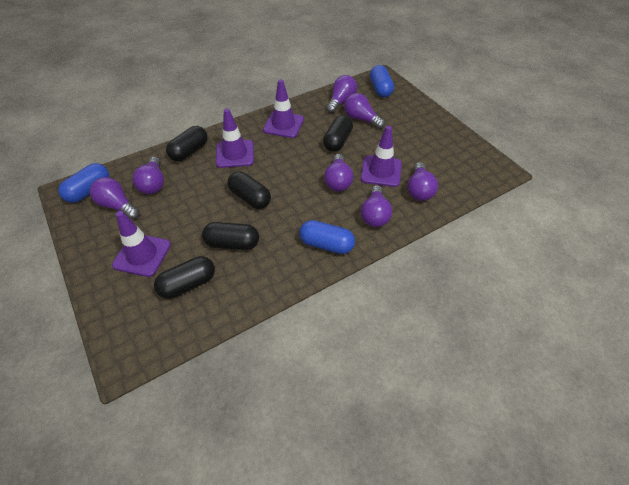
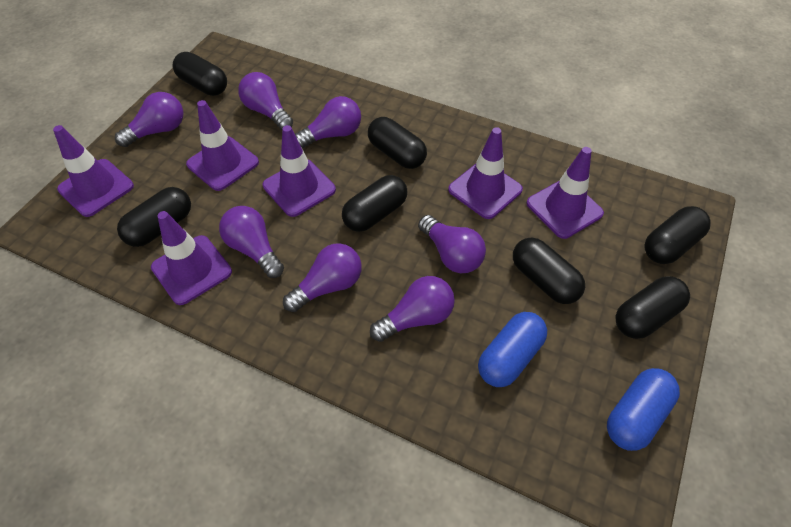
black capsule: [154,256,215,299] [166,126,208,162] [202,222,259,250] [227,171,271,209] [323,115,353,152] = 5 -> [117,187,191,247] [173,52,227,96] [342,175,407,232] [368,117,427,169] [513,238,585,304] [615,276,690,339] [644,206,711,264] = 7
blue capsule: [58,163,109,203] [299,220,355,254] [370,65,394,98] = 3 -> [478,312,547,387] [607,368,680,451] = 2
purple traffic cone: [112,211,171,277] [216,108,254,168] [263,79,304,138] [361,126,402,187] = 4 -> [53,125,134,217] [151,211,232,305] [186,100,259,191] [263,125,336,217] [448,127,523,219] [527,147,604,239] = 6

